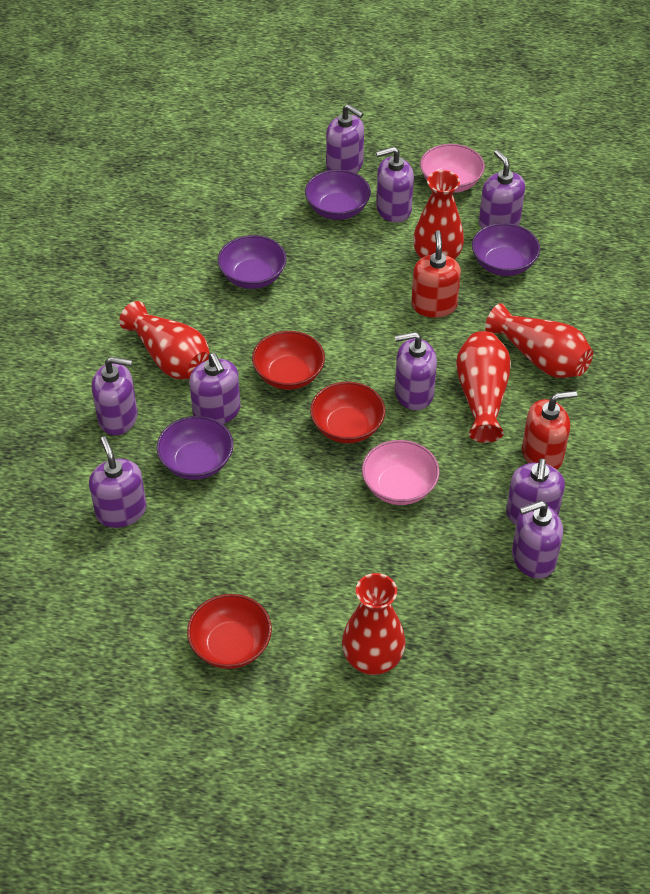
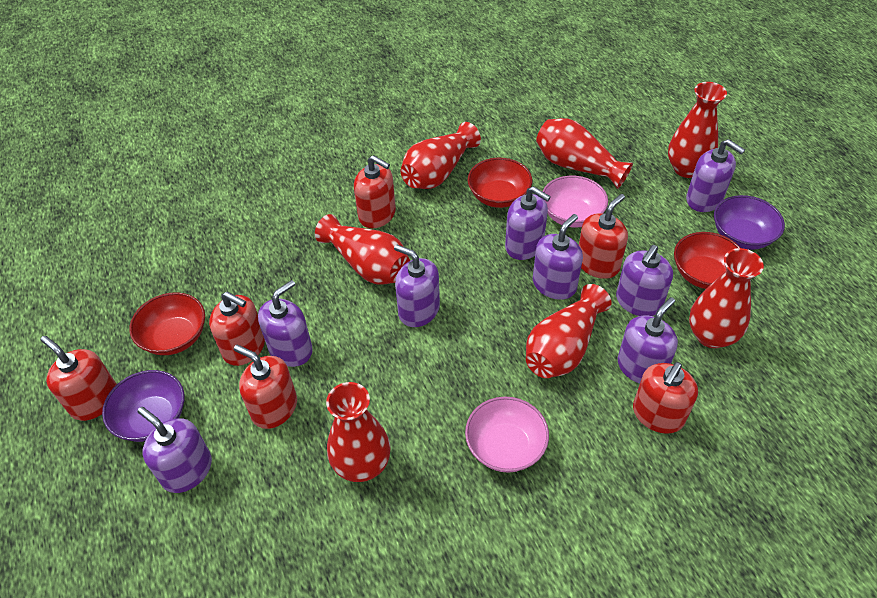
purple bowl: [157,416,233,480] [218,235,286,289] [305,169,371,220] [472,223,540,276] = 4 -> [102,370,185,442] [714,195,785,250] = 2
purple soap dispenser: [89,437,147,528] [92,357,138,435] [189,353,240,424] [326,104,364,173] [376,147,414,223] [395,332,437,410] [479,150,525,228] [506,458,565,525] [512,501,563,579] = 9 -> [138,407,212,493] [258,280,313,367] [394,244,440,327] [505,186,551,260] [533,214,583,300] [616,245,673,316] [617,297,678,384] [686,139,745,212] = 8
red soap dispenser: [411,230,461,318] [522,391,577,469] = 2 -> [41,336,117,421] [209,292,265,366] [234,345,297,429] [354,155,396,228] [579,194,628,279] [633,362,698,434] = 6
red vase: [119,301,210,380] [342,573,406,675] [413,170,464,259] [456,331,511,443] [485,303,593,378] = 5 -> [315,214,410,285] [326,382,391,482] [401,122,481,189] [526,284,612,378] [536,118,633,189] [668,82,727,178] [689,248,764,348] = 7

